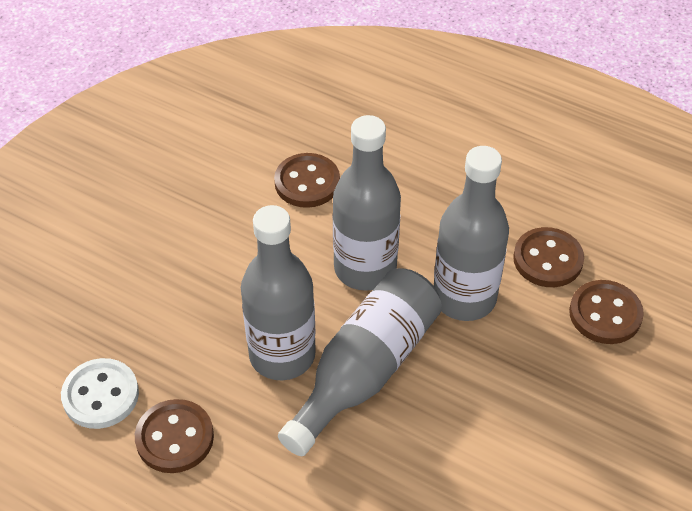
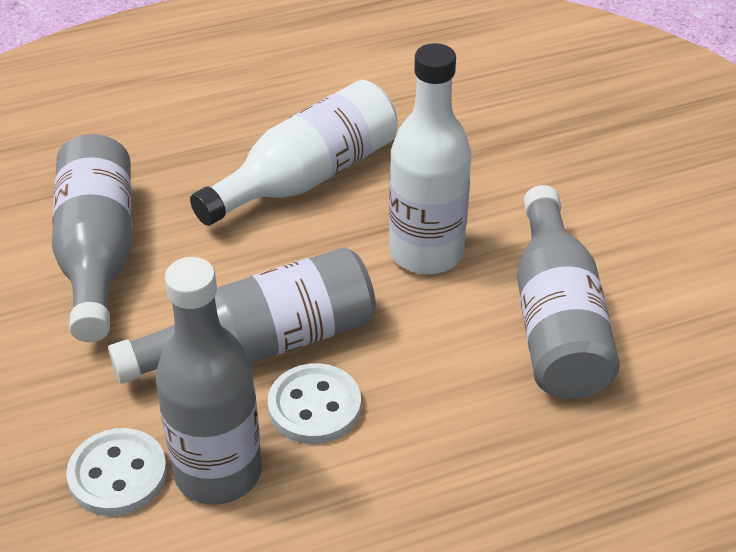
brown button: [135,399,214,473] [274,153,340,208] [513,227,584,287] [569,280,644,344] = 4 -> none = 0
white bottle: none = 0 -> [190,80,398,226] [389,43,471,274] = 2
white button: [61,358,139,429] = 1 -> [66,428,167,516] [268,363,361,444] = 2

